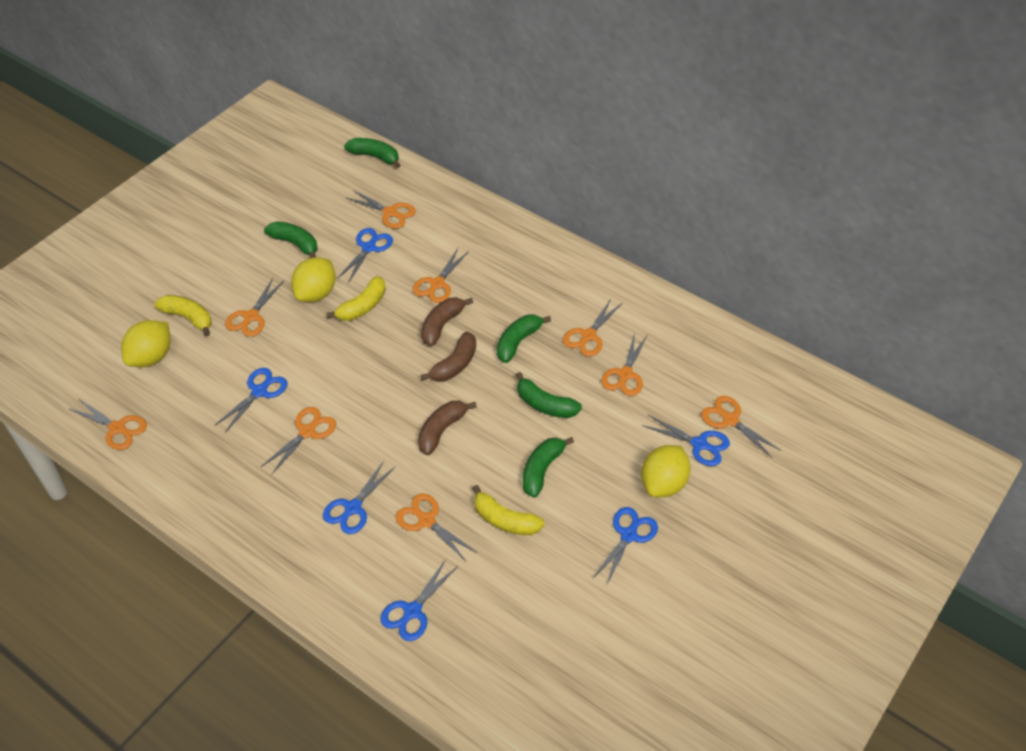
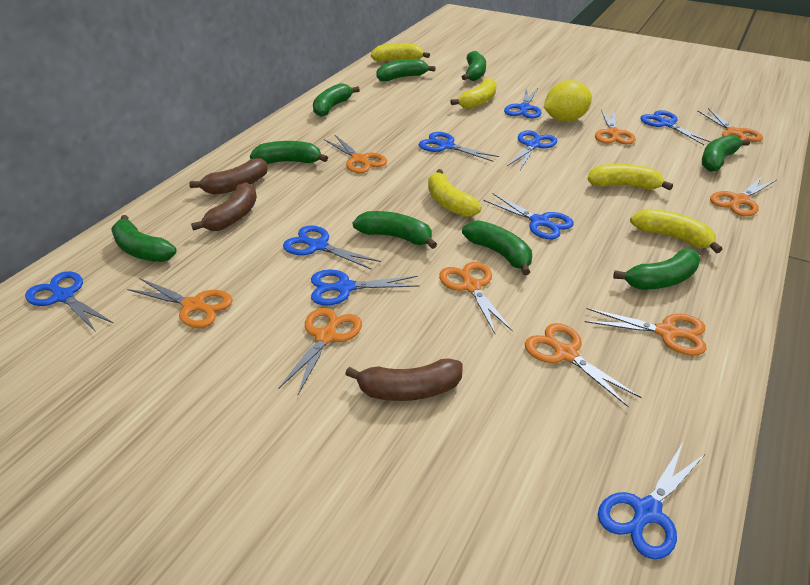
blue scissors: [214,368,287,433] [323,461,396,534] [337,228,393,283] [380,559,458,641] [592,507,658,586] [642,415,730,466] = 6 -> [25,271,113,332] [283,225,381,270] [311,270,420,305] [419,132,499,161] [483,193,574,239] [504,87,541,119] [507,130,558,170] [598,443,706,559] [640,110,711,145] = 9
green banana: [264,221,317,258] [344,138,401,168] [497,314,551,363] [516,372,582,418] [523,437,574,498] = 5 -> [111,215,176,262] [250,141,328,164] [313,83,360,117] [353,211,437,249] [376,59,436,81] [462,51,486,81] [462,220,532,275] [613,248,701,289] [702,134,750,172] = 9
yellow banana: [154,295,212,336] [327,276,386,321] [472,485,545,535] = 3 -> [371,43,430,62] [428,169,481,217] [450,78,497,109] [587,164,673,190] [630,209,723,254] = 5
yellow lemon: [121,320,170,367] [291,257,336,302] [641,445,691,497] = 3 -> [544,80,592,122] = 1

